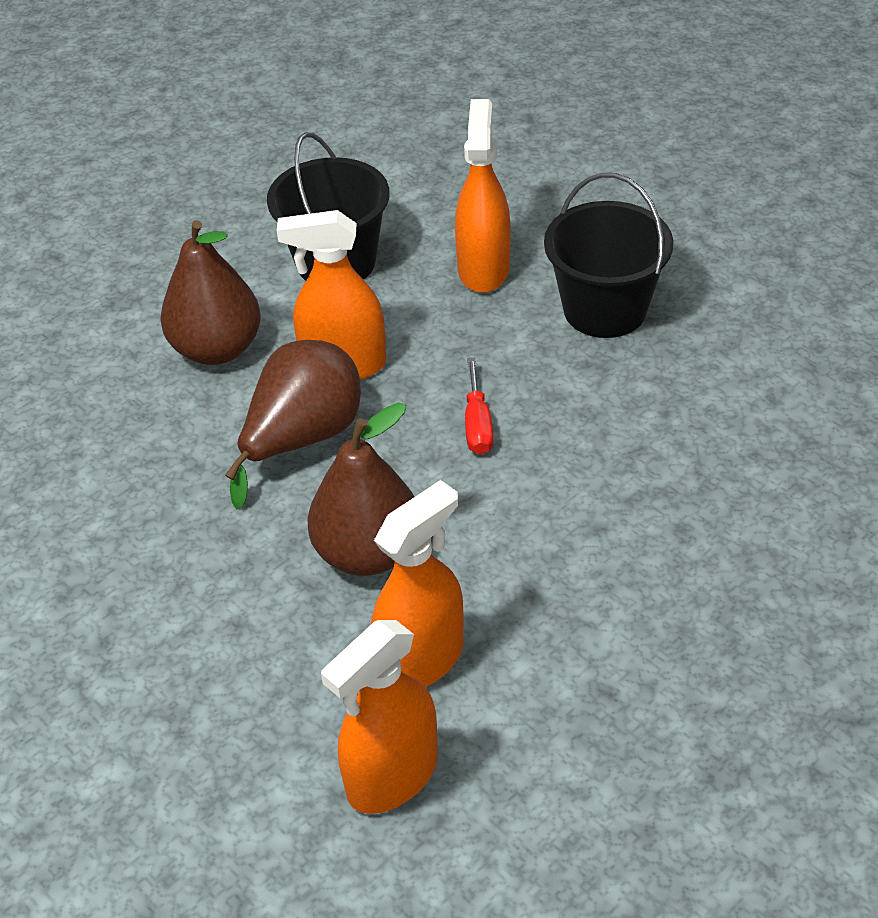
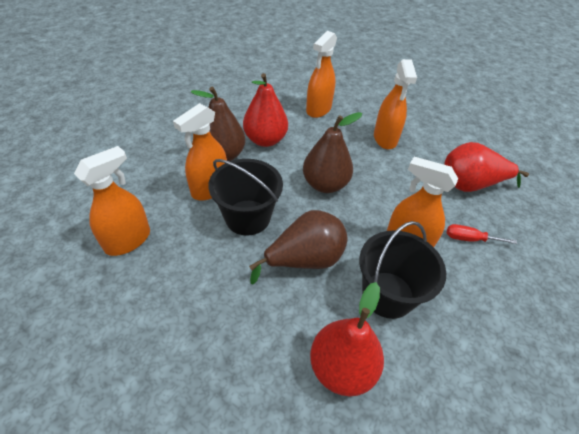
orange spray bottle: [277,210,386,380] [321,620,438,814] [371,480,464,688] [455,99,511,293] = 4 -> [74,146,150,256] [173,103,227,200] [306,31,337,118] [374,59,417,149] [387,157,458,247] = 5
red pear: none = 0 -> [243,73,288,147] [310,282,384,396] [444,142,529,192] = 3

